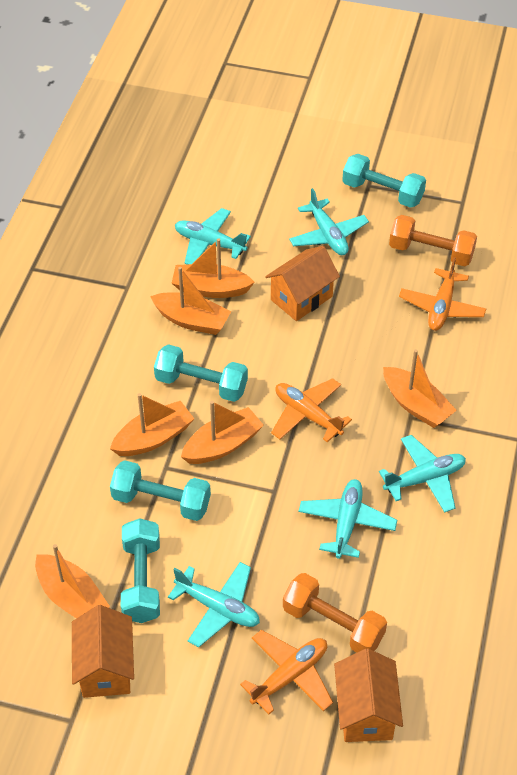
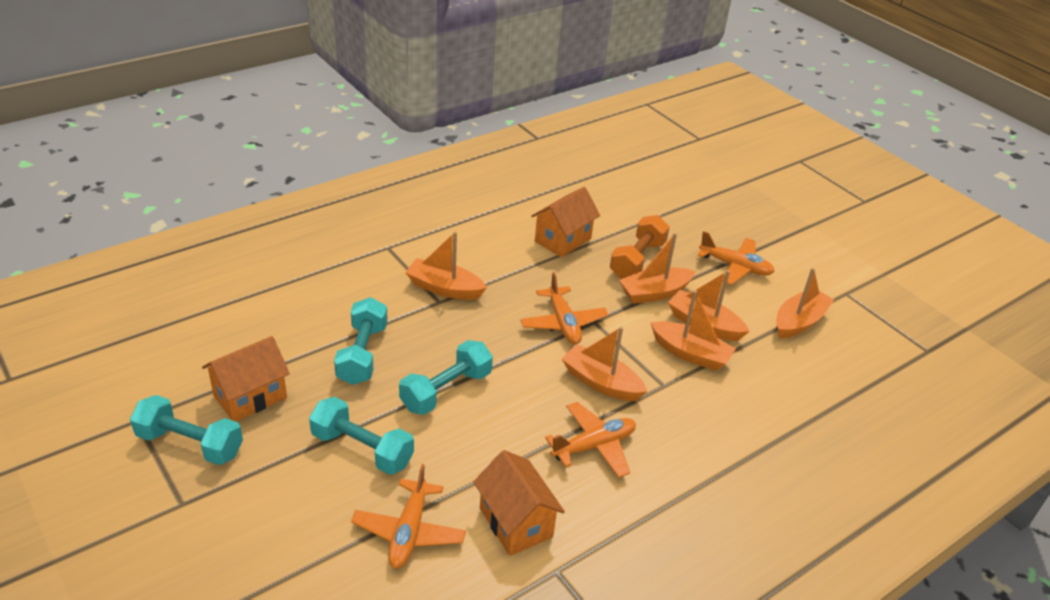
orange dumbbell: [283,573,387,652] [389,215,477,267] = 2 -> [610,215,670,279] = 1
orange plane: [240,630,333,714] [271,378,352,443] [399,257,486,331] = 3 -> [351,464,466,568] [520,272,609,344] [545,402,636,478] [698,231,775,285] = 4
turquoise plane: [168,562,260,647] [175,208,251,264] [289,188,369,255] [299,479,397,559] [379,435,466,513] = 5 -> none = 0

